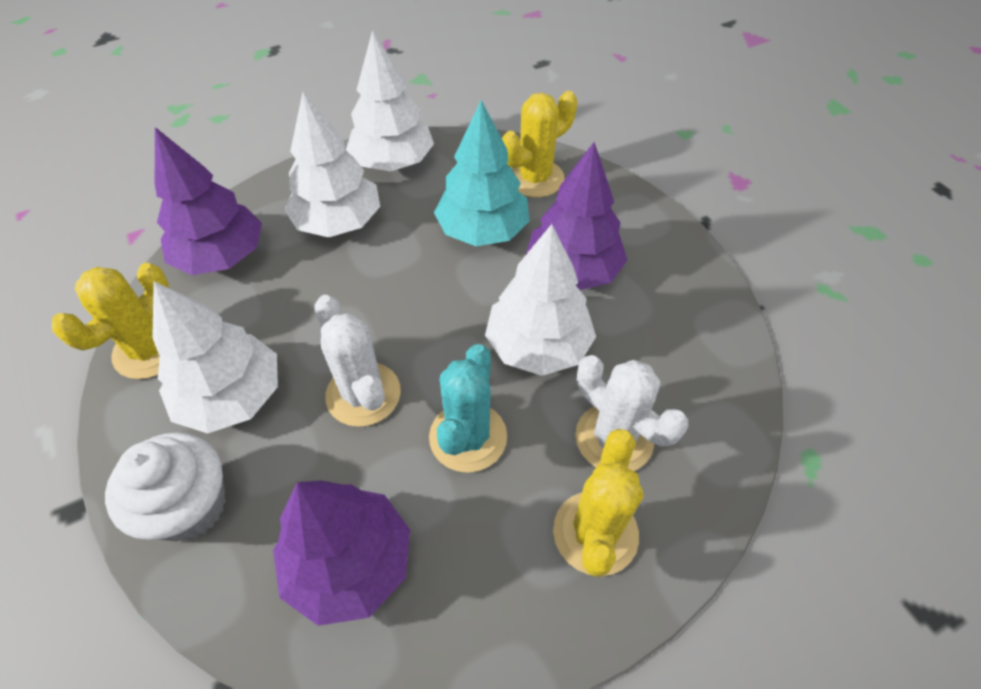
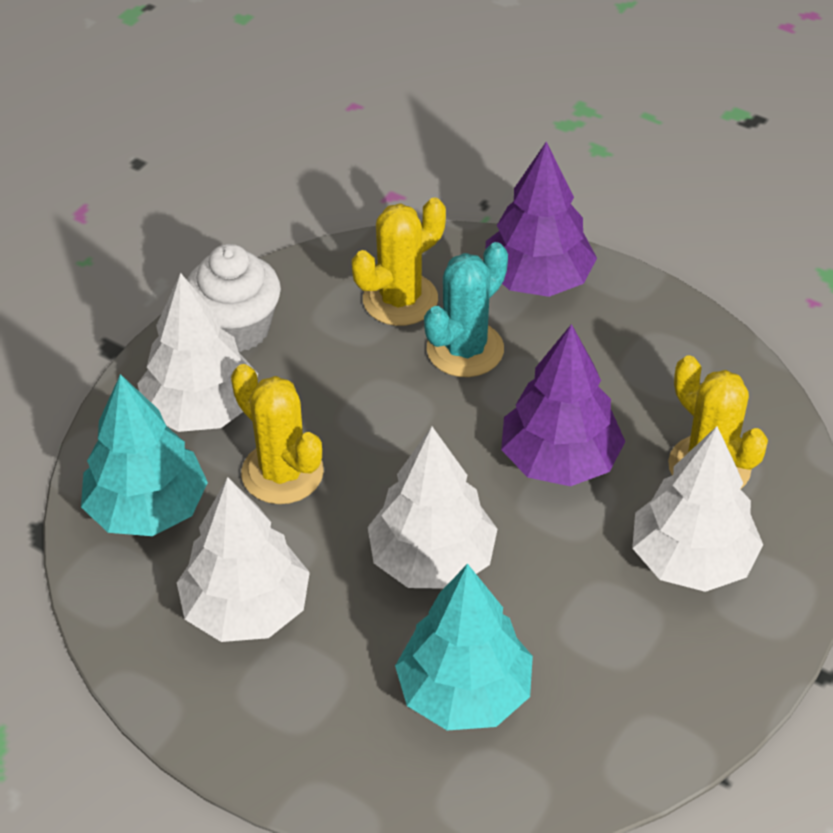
purple tree: [155,127,262,275] [273,480,410,626] [526,142,627,290] = 3 -> [485,141,597,297] [501,324,625,486] = 2
turquoise tree: [434,100,530,246] = 1 -> [81,374,208,536] [395,564,533,731] = 2
white cactus: [314,295,401,427] [575,355,688,471] = 2 -> none = 0

